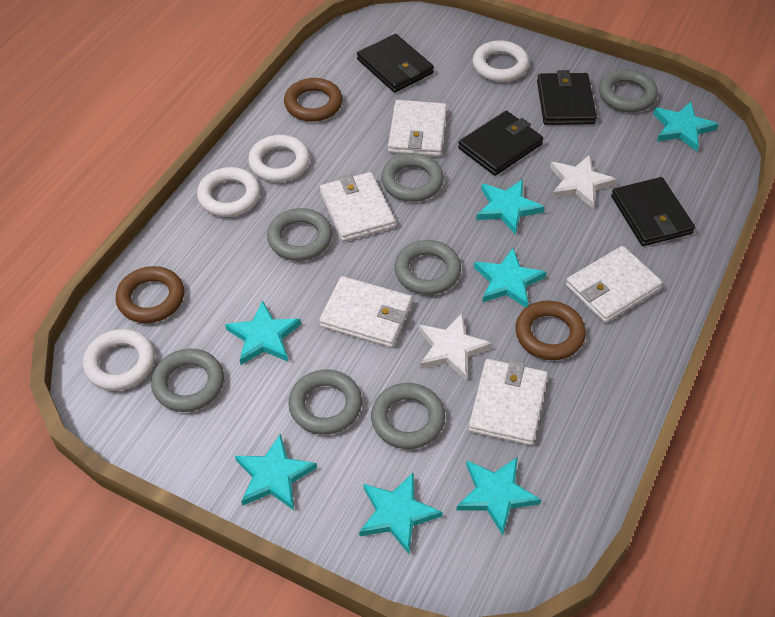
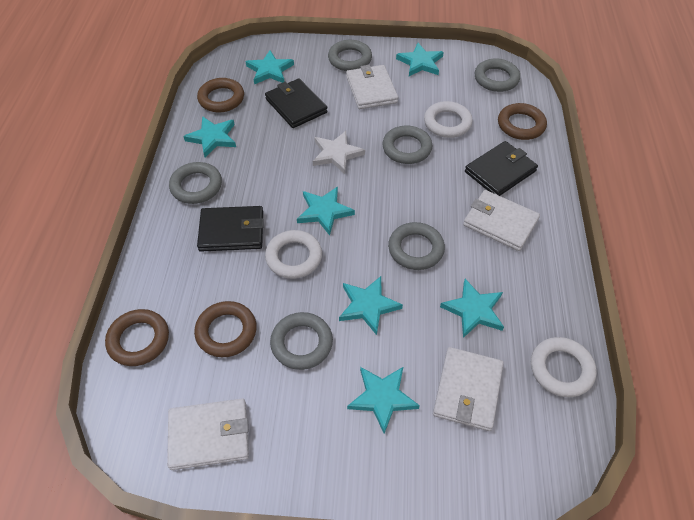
black wallet: [357,34,434,93] [458,111,543,176] [537,70,597,125] [611,177,695,246] = 4 -> [197,206,264,252] [265,78,328,128] [465,141,538,196] = 3
brown ring: [116,266,184,323] [284,78,342,122] [515,301,586,360] = 3 -> [105,309,169,366] [194,301,257,357] [197,78,244,112] [498,103,547,140] = 4
grey ring: [151,349,224,412] [267,208,332,261] [288,370,362,435] [371,383,445,449] [381,153,444,202] [394,240,461,295] [599,69,658,112] = 7 -> [169,162,222,204] [270,312,333,370] [328,40,372,71] [382,126,432,164] [388,222,445,270] [475,58,520,92] = 6
white ring: [83,329,155,391] [197,167,260,217] [248,135,310,182] [473,40,529,82] = 4 -> [265,230,322,279] [424,101,473,138] [531,337,597,397] = 3
white star: [419,313,492,380] [550,155,617,209] = 2 -> [313,131,365,174] = 1
white wallet: [319,276,412,348] [320,172,395,242] [388,100,447,157] [468,359,548,446] [566,246,663,323] = 5 -> [167,398,249,470] [346,65,398,109] [433,347,504,431] [463,190,540,251] = 4

